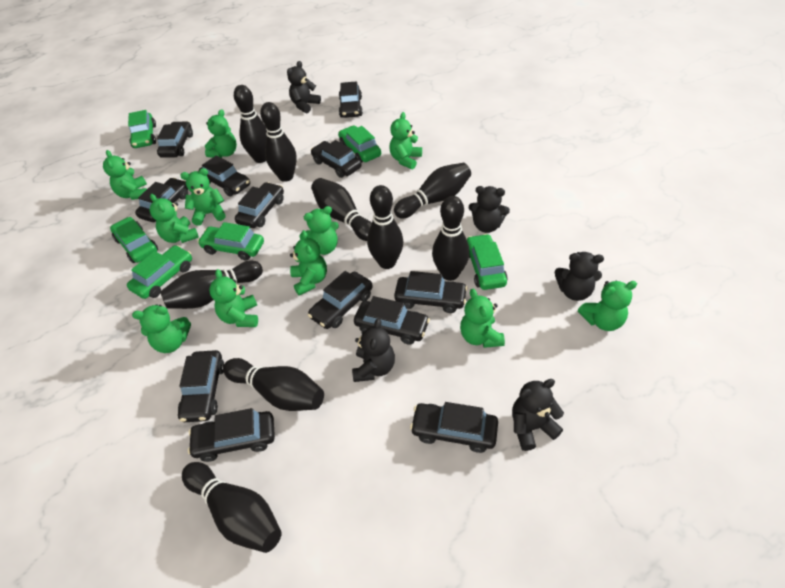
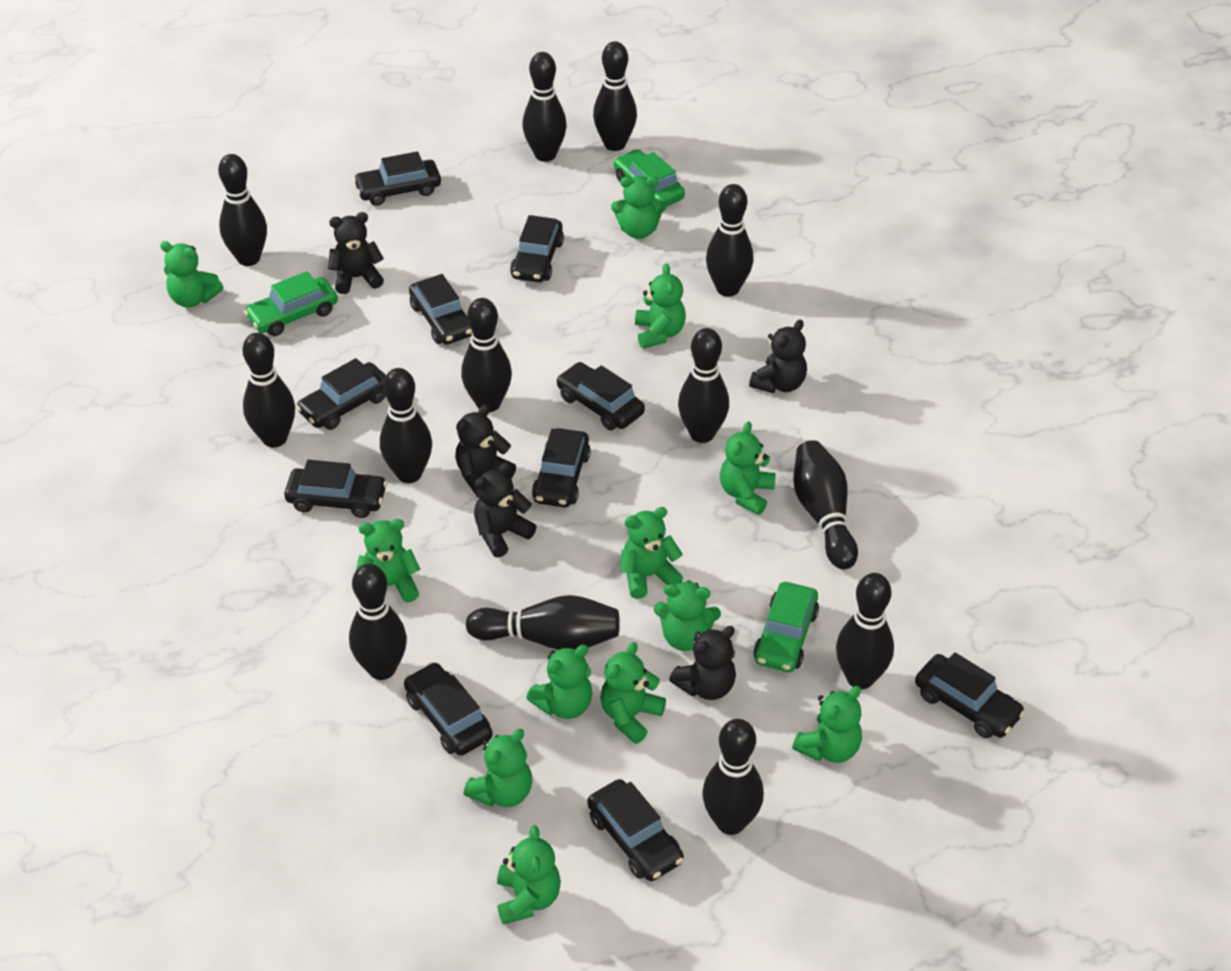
black bowling pin: [160,261,263,309] [182,462,282,553] [223,358,324,411] [234,85,267,163] [260,102,297,182] [311,178,372,241] [367,185,403,269] [394,163,471,218] [432,196,470,281] = 9 -> [218,154,267,266] [243,333,295,447] [349,564,407,680] [380,368,432,483] [461,298,512,412] [466,595,620,650] [522,52,567,162] [593,41,637,151] [678,328,729,443] [702,719,764,835] [706,184,754,297] [793,440,858,569] [836,573,894,689] = 13
black car: [135,178,188,222] [157,121,193,158] [178,350,224,422] [188,408,275,462] [199,156,250,196] [235,182,284,228] [308,271,373,329] [311,140,361,178] [339,81,363,118] [354,296,430,345] [394,271,468,313] [410,402,498,453] = 12 -> [284,460,387,518] [296,358,386,430] [353,151,441,206] [404,662,493,756] [409,274,472,345] [510,215,564,282] [532,428,591,507] [556,362,645,430] [587,779,684,881] [915,652,1025,738] = 10
green car: [110,217,158,263] [127,245,192,299] [128,110,156,148] [198,222,264,261] [338,125,381,163] [467,234,508,290] = 6 -> [244,271,338,336] [614,149,685,207] [753,582,819,672] = 3
green teddy bear: [103,150,147,200] [132,304,191,353] [150,194,199,243] [180,168,226,226] [205,109,237,158] [209,269,258,327] [290,230,327,296] [299,206,339,255] [390,112,422,169] [460,289,505,348] [578,281,637,331] = 11 -> [160,241,223,308] [356,519,421,602] [464,729,532,807] [497,825,561,925] [526,645,592,719] [600,642,666,744] [611,176,666,239] [621,507,683,599] [635,263,686,349] [654,580,721,651] [720,422,776,515] [792,686,862,763] = 12

